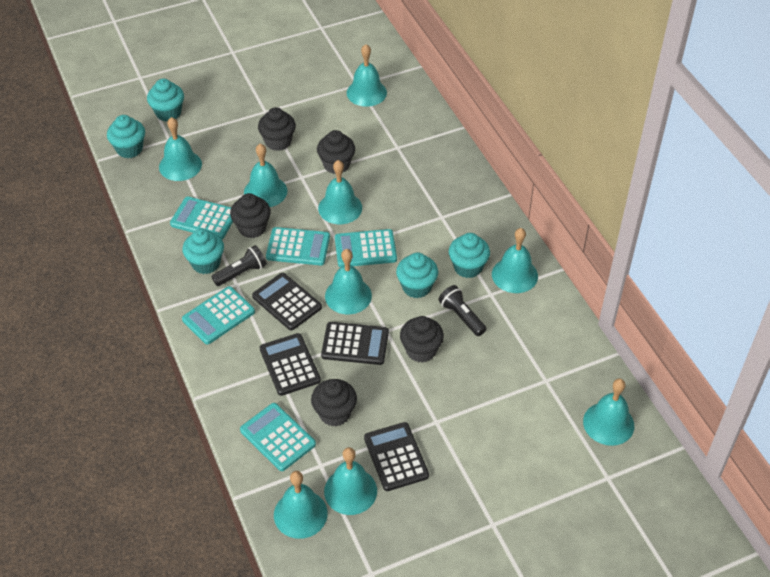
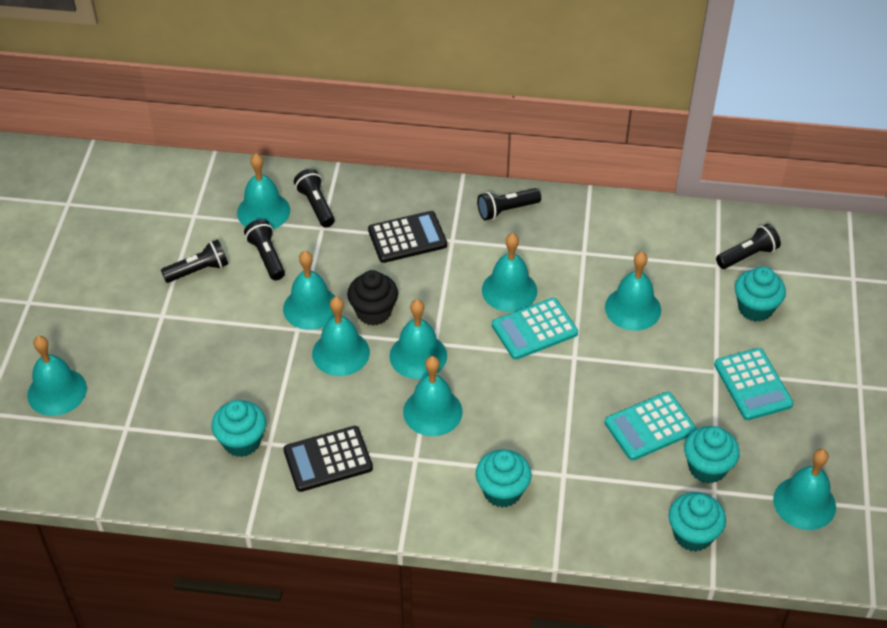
black calculator: [252,273,322,330] [260,333,321,396] [321,322,389,365] [364,422,429,491] = 4 -> [284,426,373,492] [368,211,447,263] = 2
black cupcake: [230,193,271,238] [258,107,296,151] [311,379,357,426] [317,130,355,174] [400,316,444,363] = 5 -> [347,270,398,326] = 1
black flashlight: [211,245,267,286] [438,285,487,336] = 2 -> [161,239,228,283] [244,219,285,280] [294,169,335,227] [477,188,541,220] [716,224,781,269] = 5
turquoise calculator: [170,197,233,239] [182,286,255,344] [240,403,316,471] [266,227,330,265] [335,229,397,267] = 5 -> [492,298,578,360] [605,392,697,461] [714,348,793,420] = 3

